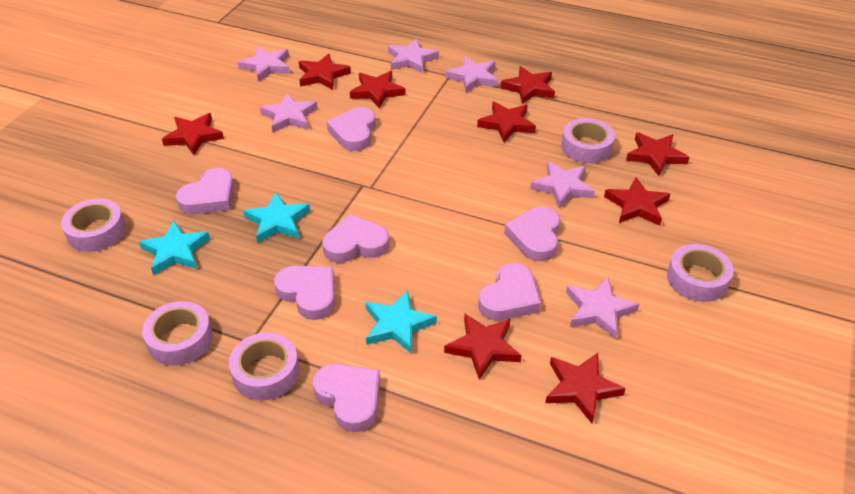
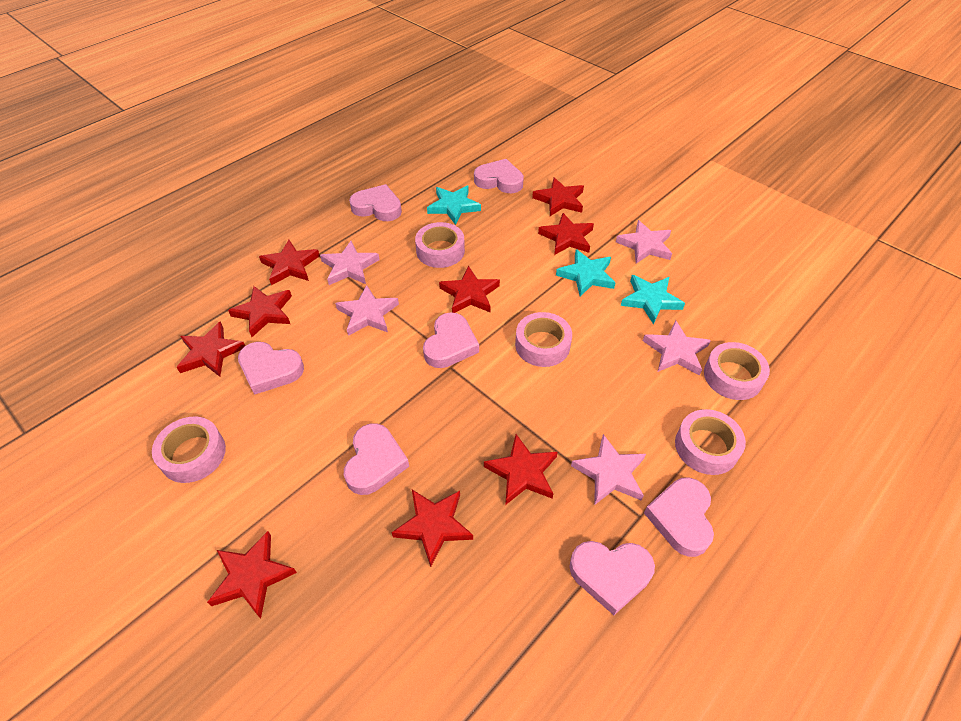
pink star: [237,46,290,82] [260,93,318,133] [388,39,439,73] [445,56,498,93] [530,161,595,209] [566,277,639,339] = 6 -> [320,241,380,285] [335,285,399,336] [571,434,646,505] [616,220,672,263] [643,320,711,376] = 5

